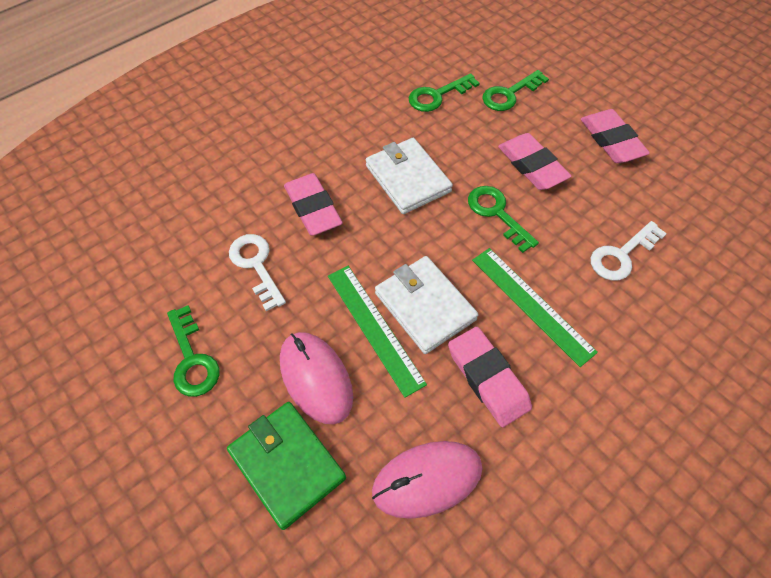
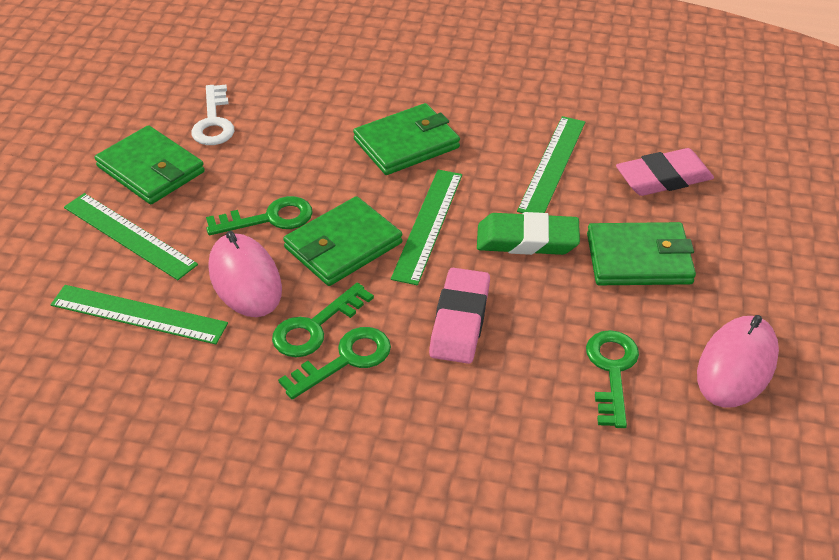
green eraser: none = 0 -> [477,212,580,255] = 1
green ruler: [328,266,427,398] [472,248,598,367] = 2 -> [51,285,228,344] [64,193,198,280] [391,170,462,285] [517,116,585,213] = 4
green wallet: [227,402,346,530] = 1 -> [95,125,205,204] [283,196,403,286] [353,103,460,175] [587,222,696,285] = 4
pink eraser: [284,173,343,235] [448,327,532,427] [498,133,572,190] [581,109,650,163] = 4 -> [429,268,490,364] [616,148,714,196] = 2
white key: [229,234,286,311] [591,221,667,281] = 2 -> [191,85,234,145] = 1
white wallet: [366,138,453,214] [375,256,478,354] = 2 -> none = 0

